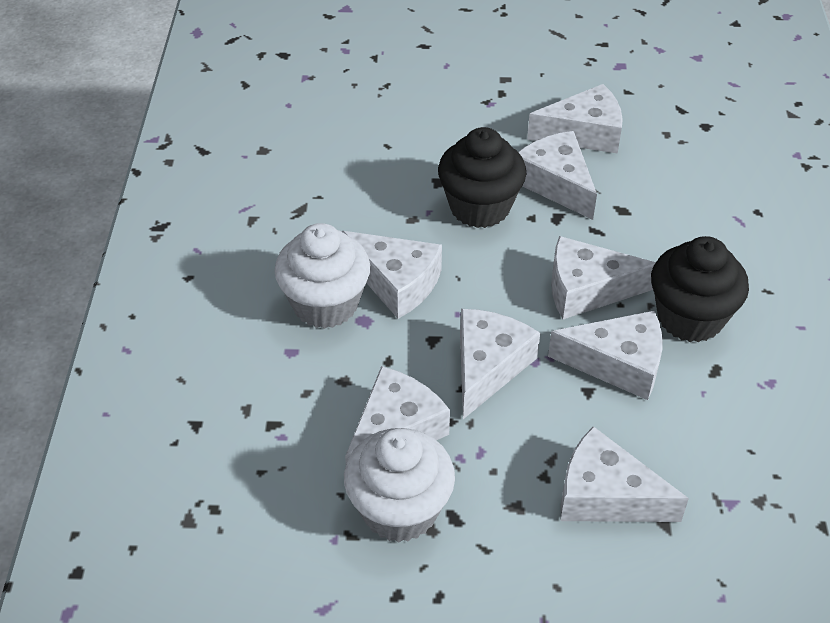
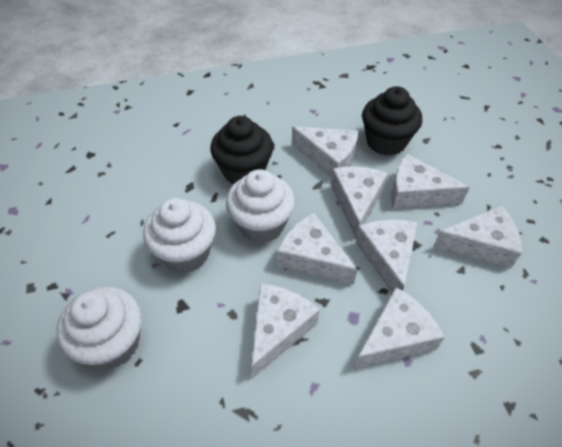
white cupcake: [274,223,371,329] [344,428,455,542] = 2 -> [57,286,142,369] [143,198,216,273] [226,169,295,243] = 3

